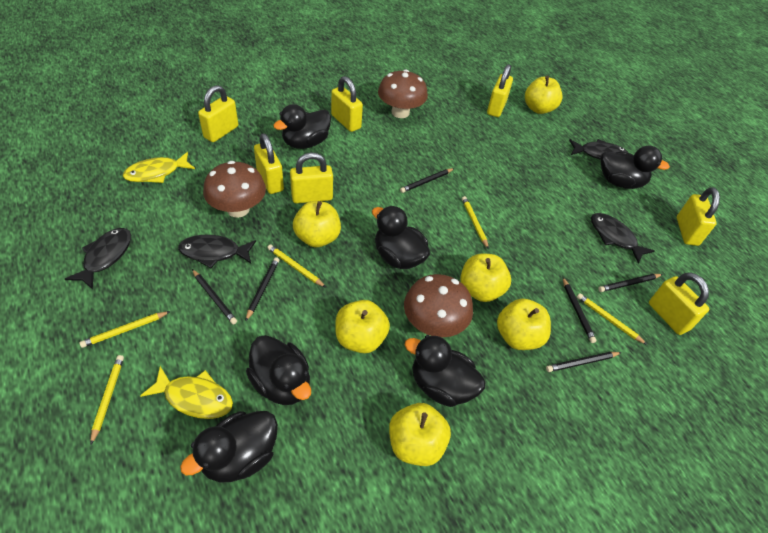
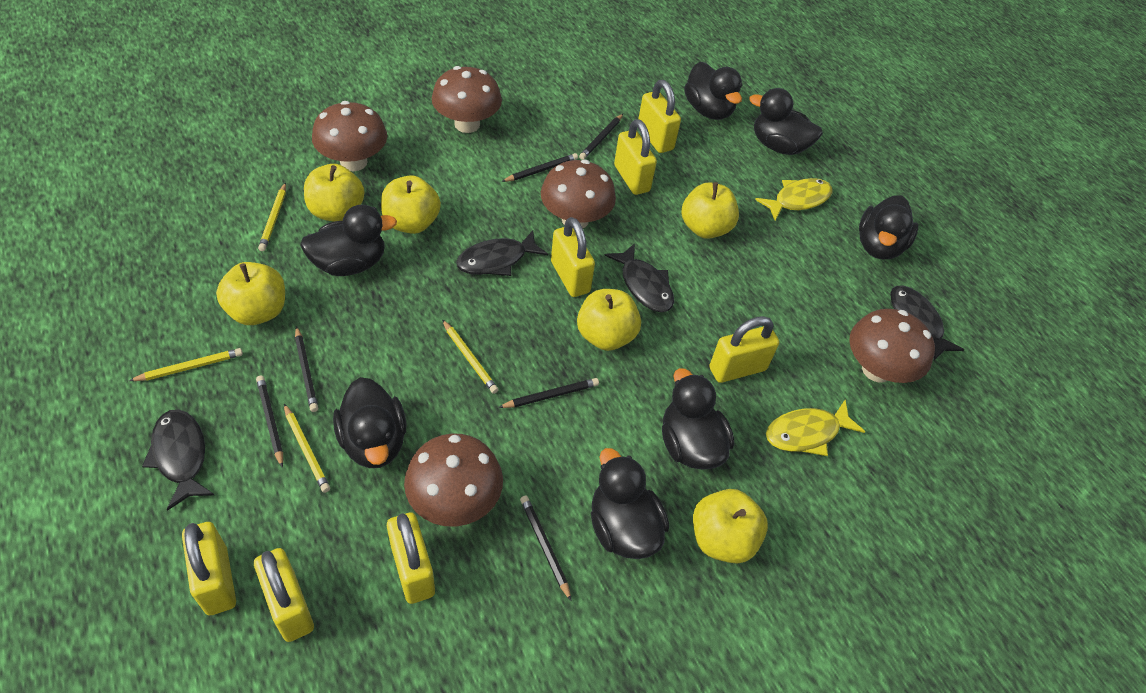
black duck: [180,411,278,482] [246,335,311,405] [273,104,331,149] [372,206,430,269] [405,335,485,407] [601,146,670,189] = 6 -> [300,205,397,276] [333,377,407,468] [591,448,669,559] [662,368,734,469] [684,62,742,120] [749,88,823,155] [859,196,918,260] = 7
brown mushroom: [203,161,266,218] [378,69,428,118] [404,274,473,337] = 3 -> [312,101,387,171] [404,433,503,527] [432,66,502,133] [541,160,616,228] [849,309,935,383] = 5
yellow pencil: [79,311,171,348] [90,355,124,444] [267,245,326,287] [462,196,489,249] [577,293,647,345] = 5 -> [129,348,243,381] [258,183,286,251] [284,404,330,493] [442,319,498,394] = 4

